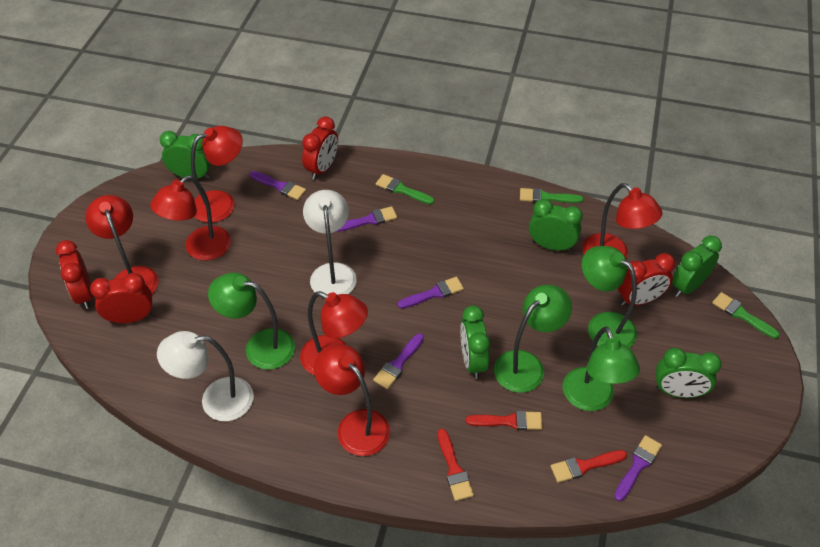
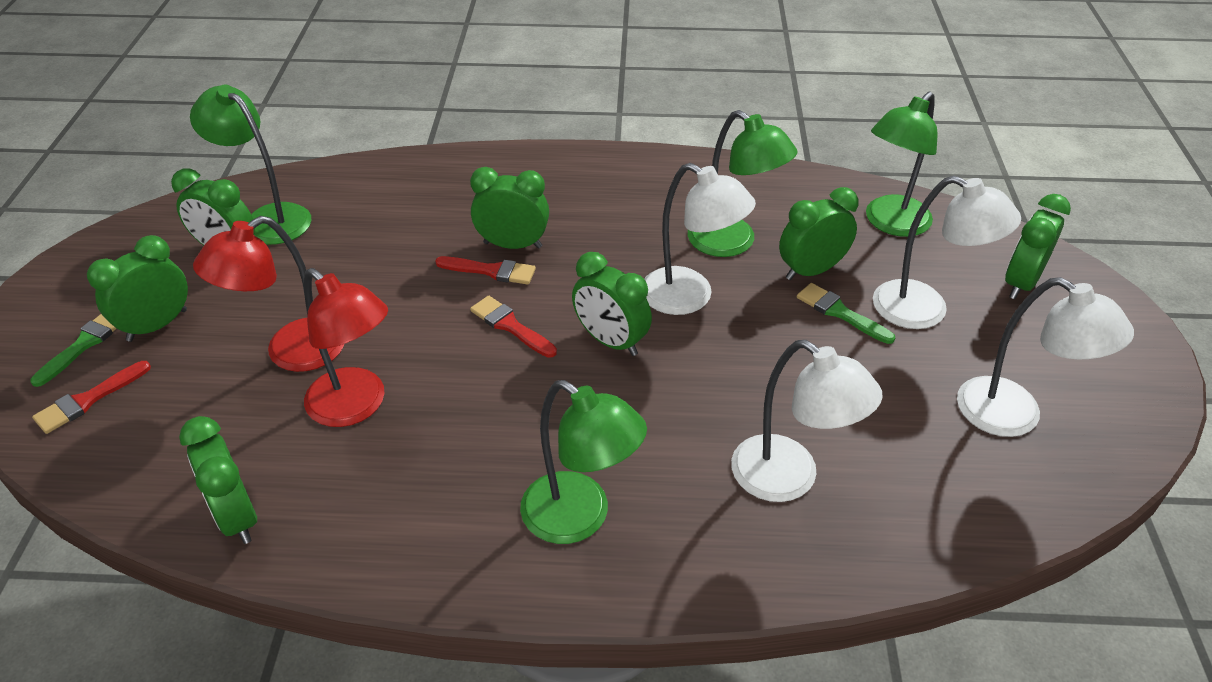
green brush: [376,174,434,204] [520,188,583,203] [712,292,780,339] = 3 -> [30,314,117,387] [797,283,895,344] = 2
green clock: [160,131,211,179] [460,305,490,379] [529,199,583,251] [656,348,722,398] [672,236,722,297] = 5 -> [87,235,188,342] [171,168,255,245] [179,416,257,544] [470,167,549,249] [572,252,652,356] [779,187,859,280] [1005,194,1071,299] = 7
purple brush: [250,171,306,200] [336,206,397,232] [373,333,424,389] [398,277,464,309] [614,435,662,501] = 5 -> none = 0
red clock: [56,240,93,309] [90,273,152,323] [302,116,338,180] [618,253,675,306] = 4 -> none = 0
red lamp: [85,195,159,294] [150,175,231,260] [191,126,243,223] [300,291,368,375] [314,344,390,456] [582,183,663,259] = 6 -> [193,216,344,372] [304,268,388,427] = 2
white lamp: [157,331,254,421] [303,190,357,298] = 2 -> [644,163,756,315] [731,340,883,502] [873,176,1021,329] [957,277,1134,437] = 4

